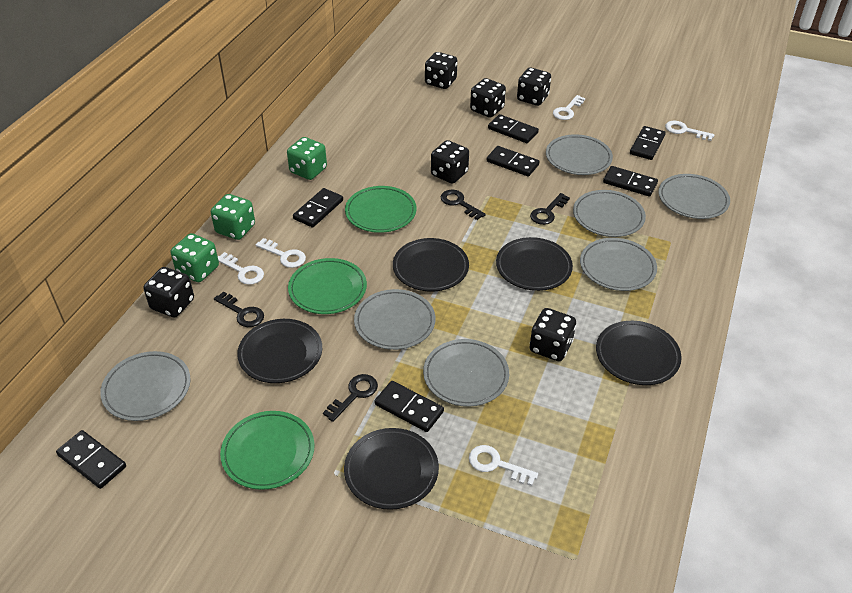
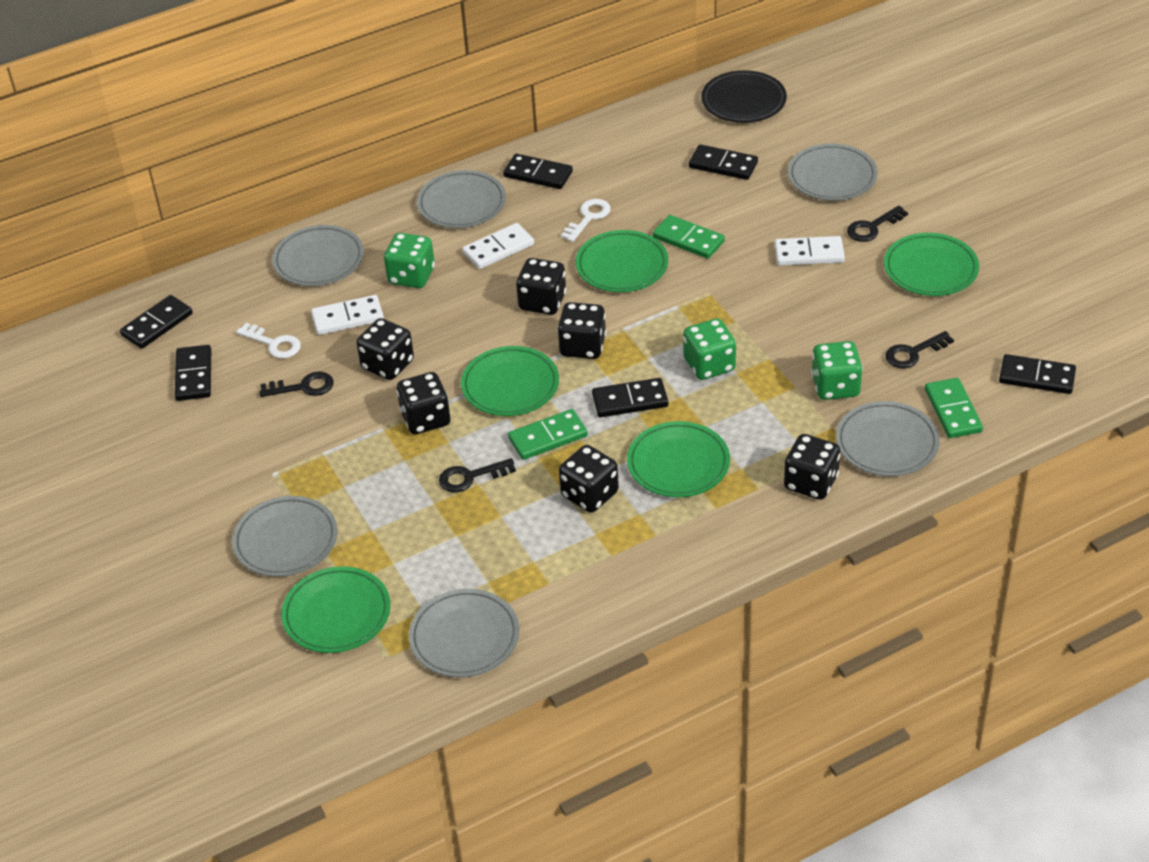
black domino: [56,430,126,489] [293,188,343,228] [375,381,444,432] [487,146,540,176] [488,114,539,143] [603,166,658,197] [630,126,666,160] = 7 -> [120,295,193,349] [175,345,211,401] [503,154,573,189] [592,378,668,417] [689,144,758,180] [999,354,1076,394] = 6
black plate: [237,319,322,383] [344,428,439,510] [393,238,469,291] [496,237,573,291] [596,321,682,385] = 5 -> [701,70,787,123] = 1
green domino: none = 0 -> [508,409,588,460] [653,215,725,259] [925,378,983,438] = 3
green plate: [220,411,314,490] [288,258,367,314] [345,186,417,233] = 3 -> [281,566,390,653] [461,346,559,416] [576,230,668,292] [627,421,730,497] [884,233,979,296] = 5
grey plate: [100,351,191,421] [354,289,435,350] [423,339,509,407] [546,134,613,175] [573,190,646,237] [580,238,657,291] [658,174,730,219] = 7 -> [232,496,338,577] [272,225,364,286] [409,589,520,677] [417,170,506,228] [788,144,878,201] [836,401,940,476] = 6
white domino: none = 0 -> [311,295,384,335] [463,223,534,269] [775,236,845,266] = 3
white key: [218,252,264,285] [256,238,306,268] [469,445,538,486] [553,95,585,120] [665,121,715,141] = 5 -> [236,323,301,358] [561,199,611,242] = 2

